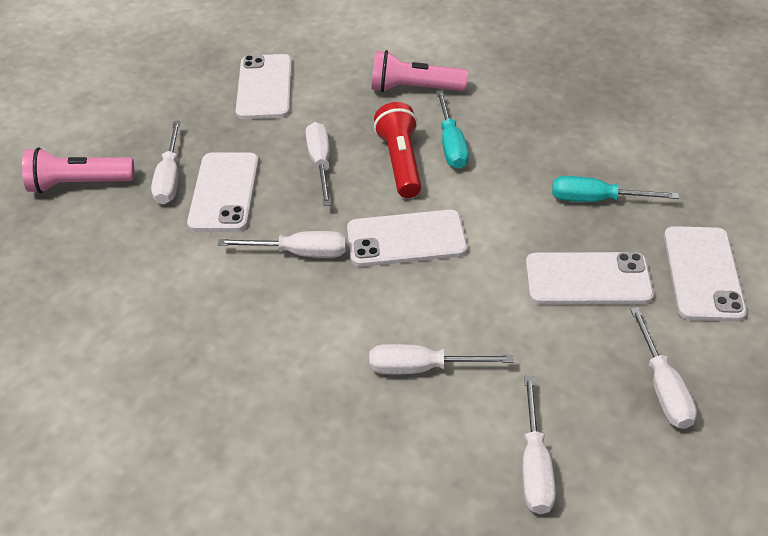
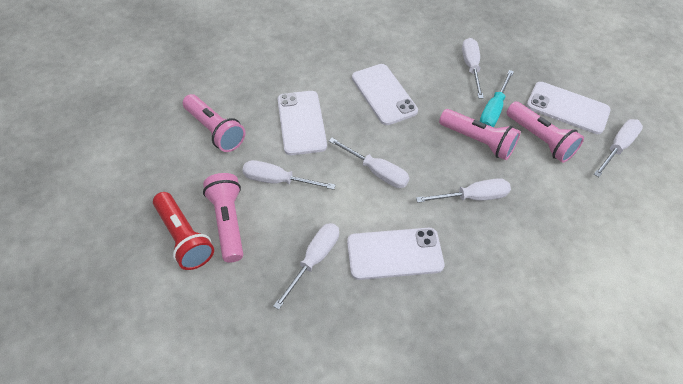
pink flashlight: [22,147,135,193] [371,50,468,92] = 2 -> [183,94,246,152] [203,173,243,262] [439,109,521,160] [506,102,584,163] = 4
turquoise screwdriver: [436,90,469,169] [552,176,679,202] = 2 -> [480,70,514,127] = 1
white phone: [187,152,259,232] [236,54,292,119] [347,210,467,267] [526,252,654,304] [664,226,747,322] = 5 -> [278,91,327,155] [347,228,444,280] [352,64,418,125] [526,82,611,134] = 4

